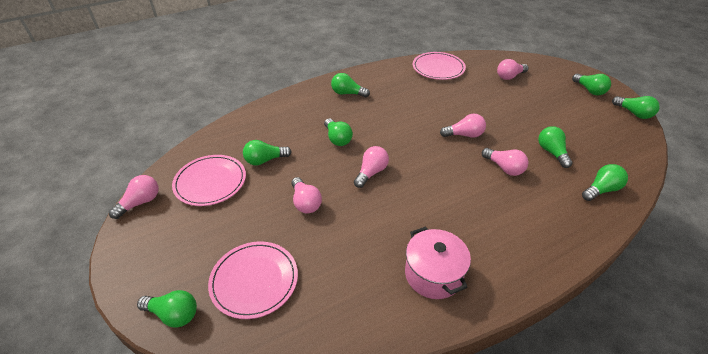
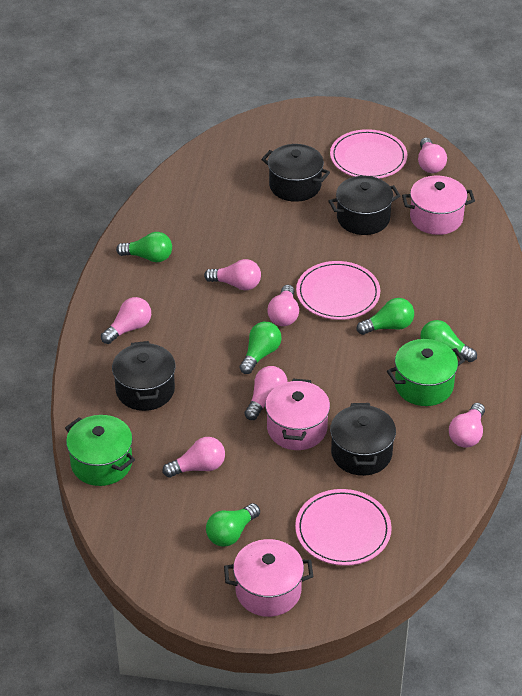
black pot: none = 0 -> [112,341,176,411] [261,144,330,202] [328,176,400,235] [330,403,396,476] = 4
green light bulb: [137,290,197,328] [243,140,292,165] [324,119,353,146] [331,73,370,97] [538,126,573,168] [572,73,611,95] [582,164,628,201] [612,96,660,119] = 8 -> [116,232,172,262] [206,503,260,547] [239,322,281,374] [357,298,414,335] [420,320,477,362] = 5
green pot: none = 0 -> [65,415,135,486] [387,339,465,406] = 2
pink light bulb: [109,175,159,219] [291,177,322,213] [354,146,389,188] [440,113,486,138] [482,148,529,176] [497,59,528,80] = 6 -> [101,297,151,344] [163,437,225,478] [204,259,261,290] [244,366,288,420] [267,285,299,326] [418,138,447,173] [449,403,485,448] = 7
pink pot: [405,226,471,299] = 1 -> [224,539,313,617] [265,379,330,450] [402,176,475,235] = 3

